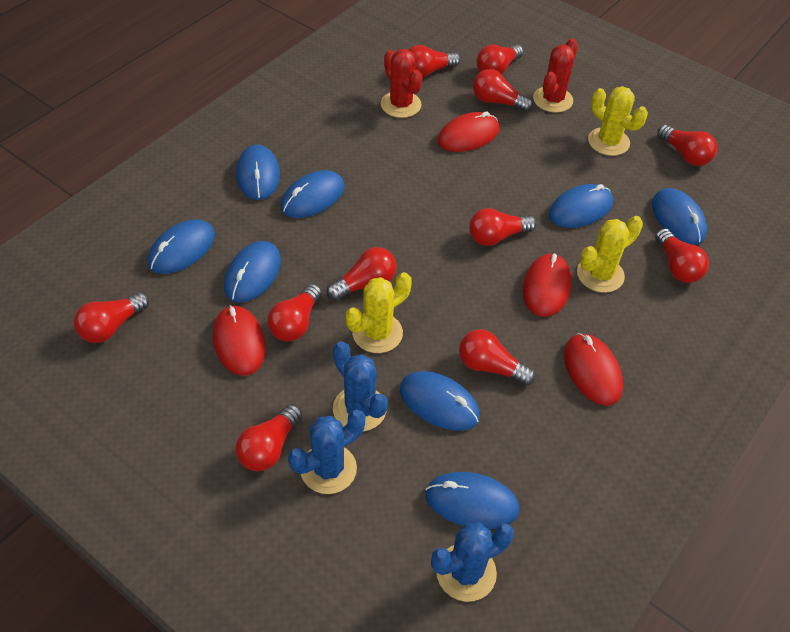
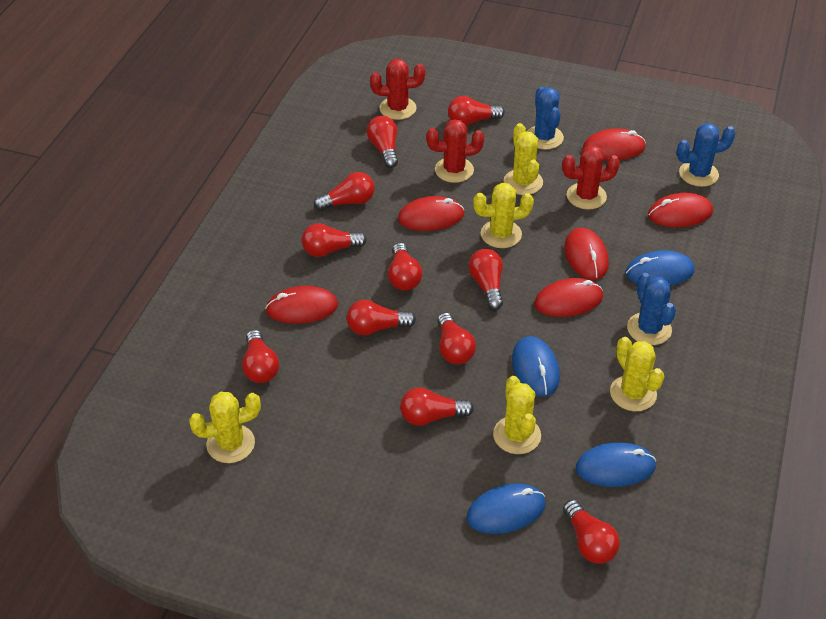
blue mouse: [148,219,215,274] [224,241,281,303] [236,144,280,200] [281,170,345,218] [400,371,480,431] [425,472,519,529] [549,184,613,228] [652,188,707,245] = 8 -> [466,484,546,534] [512,336,560,397] [576,442,656,487] [626,250,695,286] = 4
red cactus: [381,49,422,118] [533,39,578,113] = 2 -> [370,59,425,120] [426,119,484,183] [562,145,620,210] = 3
red mouse: [213,305,266,376] [438,112,499,152] [522,253,572,317] [564,333,623,406] = 4 -> [265,286,338,324] [398,196,464,231] [534,278,603,317] [564,228,609,280] [583,128,646,160] [648,193,713,227] = 6
yellow cactus: [346,272,412,353] [577,216,643,293] [588,86,648,156] = 3 -> [189,392,261,463] [473,183,534,248] [493,376,541,454] [504,123,543,195] [610,337,664,411] = 5

